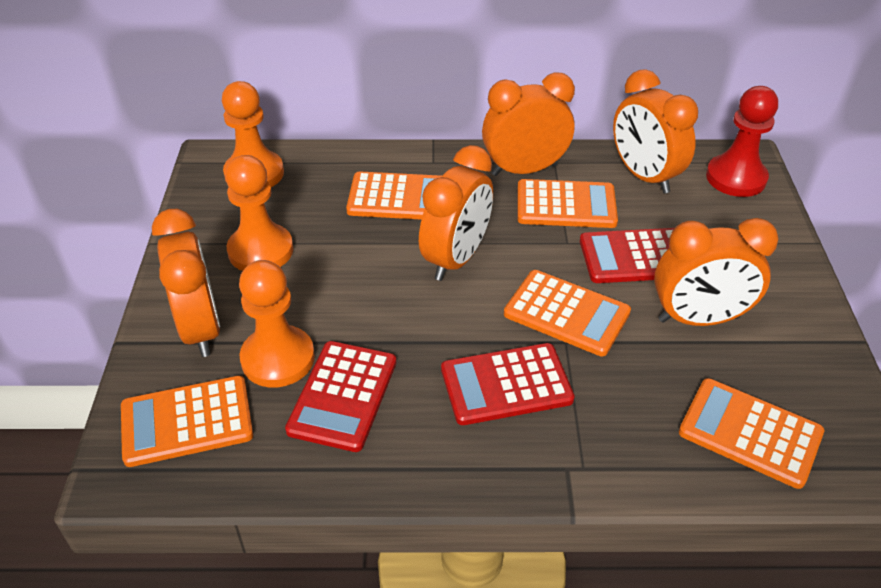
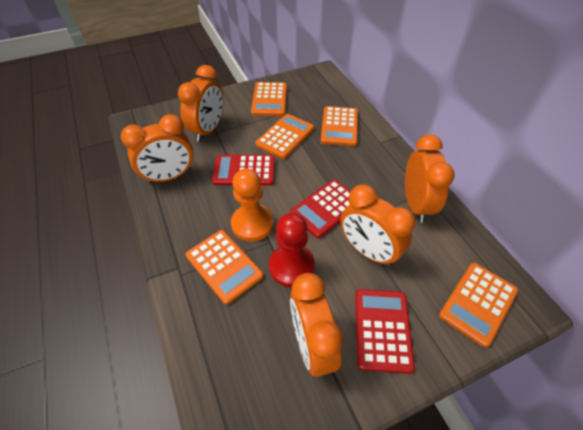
orange pawn: [222,81,284,187] [225,155,293,271] [239,260,315,387] = 3 -> [231,168,274,242] = 1

